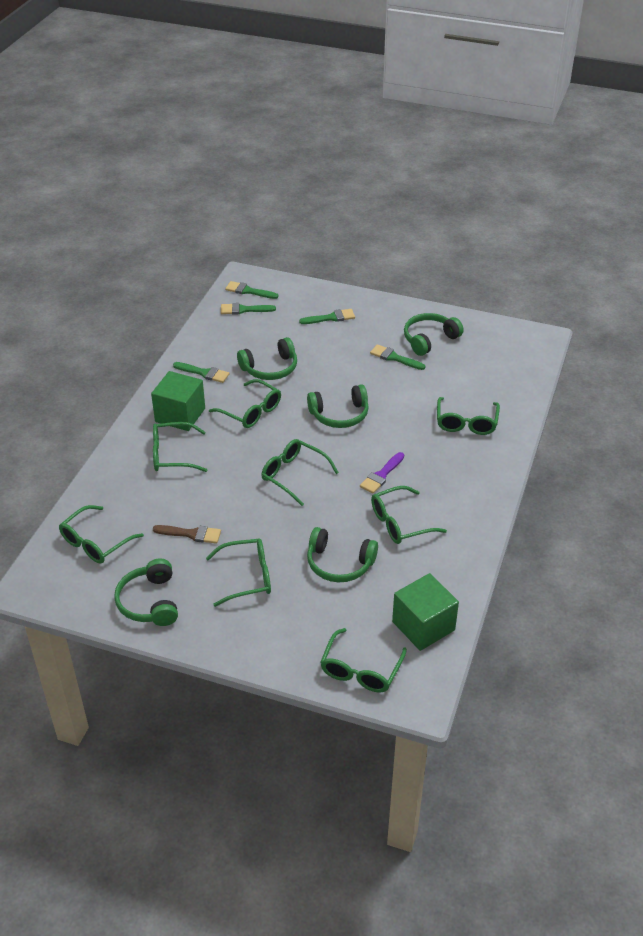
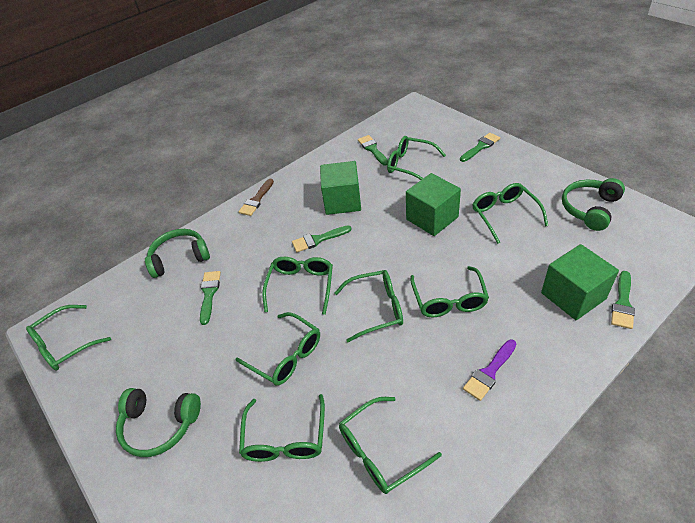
green cube: [151,371,205,431] [392,573,459,651] = 2 -> [320,161,361,215] [406,173,461,236] [541,244,619,320] = 3
green glasses: [59,505,144,563] [153,422,207,472] [206,538,271,607] [209,379,281,428] [261,439,339,506] [320,628,407,693] [371,486,447,544] [437,397,500,435] = 8 -> [26,305,111,371] [235,312,320,386] [239,394,325,462] [262,257,333,315] [334,270,403,342] [339,397,442,494] [387,136,446,180] [410,266,489,317] [472,183,548,244] = 9
green headphones: [114,558,178,626] [237,337,297,380] [307,384,369,428] [307,527,378,582] [404,313,464,356] = 5 -> [116,388,201,457] [145,229,210,278] [562,178,625,231] = 3

